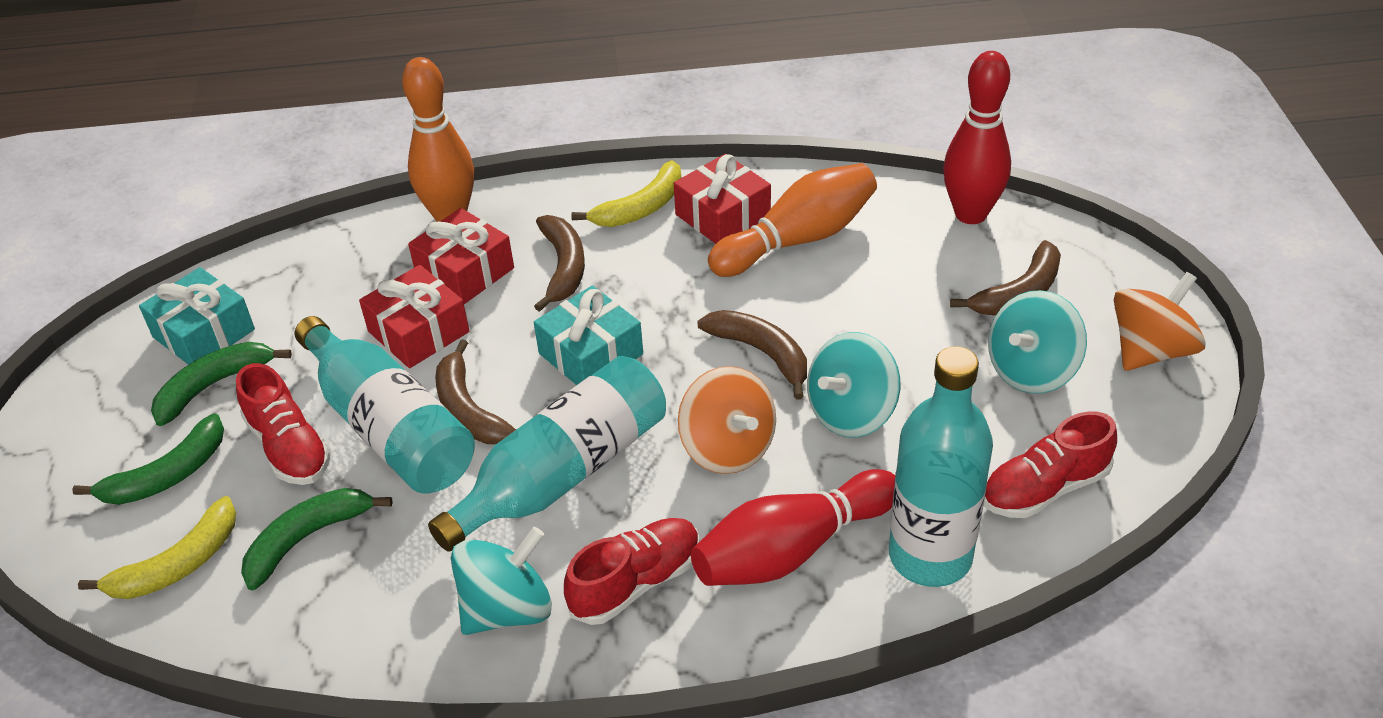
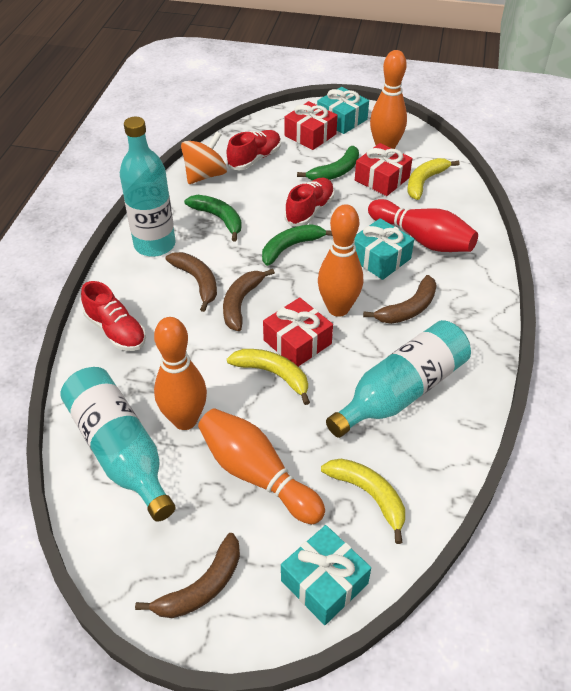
orange bowling pin: [402,57,474,222] [708,163,877,277] = 2 -> [154,317,207,430] [198,408,325,524] [318,204,363,317] [370,50,407,149] = 4
orange spinning top: [678,366,776,474] [1114,272,1206,371] = 2 -> [181,131,227,184] = 1
red bowling pin: [691,469,895,586] [943,51,1011,224] = 2 -> [368,199,478,252] = 1
turquoise gift: [139,267,255,365] [534,285,643,385] = 2 -> [281,525,371,625] [317,87,369,134] [354,218,414,280] = 3
turquoise spinning top: [451,527,552,635] [807,332,900,437] [988,290,1087,394] = 3 -> none = 0
yellow banana: [78,496,236,599] [571,160,681,227] = 2 -> [227,349,310,405] [321,459,405,544] [408,158,460,200] = 3

